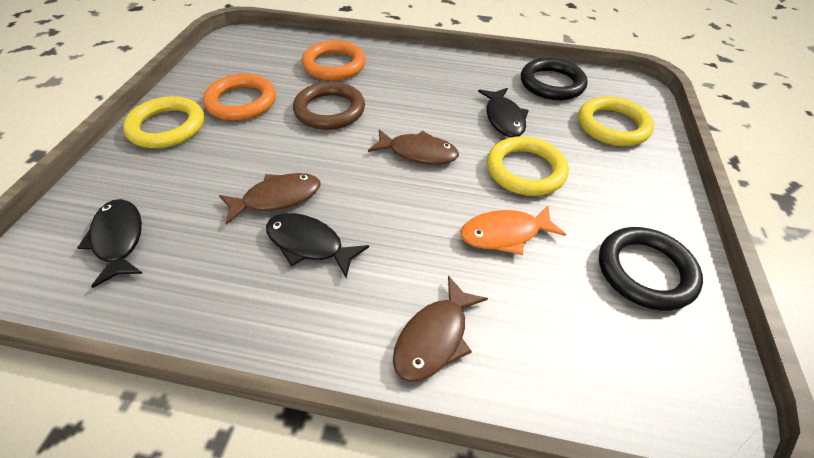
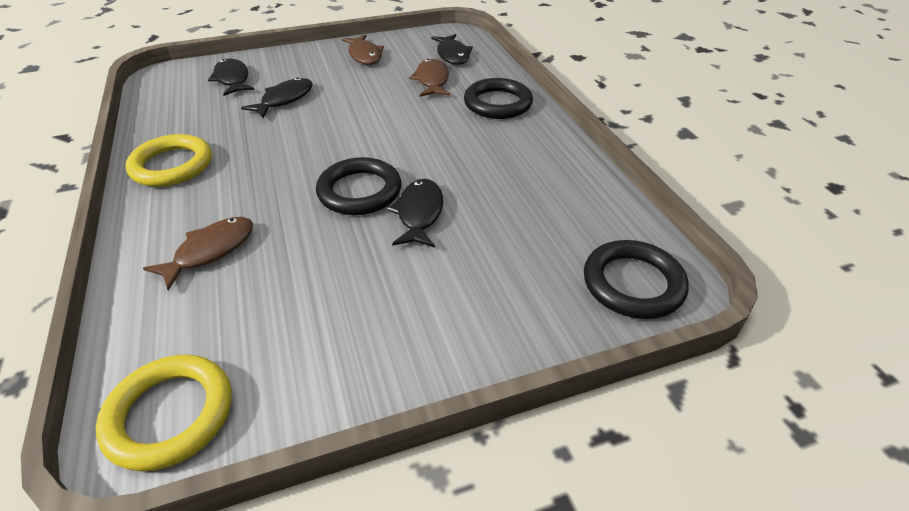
black fish: [77,199,143,288] [266,213,369,278] [478,88,529,137] = 3 -> [208,59,255,96] [241,77,313,118] [387,179,443,248] [431,34,473,65] = 4
black ring: [521,58,588,100] [599,227,703,311] = 2 -> [316,157,401,215] [464,78,533,119] [584,240,689,319] = 3
brown ring: [293,82,365,130] = 1 -> none = 0
orange fish: [460,205,566,255] = 1 -> none = 0
orange ring: [203,74,276,121] [302,40,366,80] = 2 -> none = 0
yellow ring: [123,96,204,148] [487,136,569,196] [578,96,654,146] = 3 -> [96,354,232,471] [126,134,212,187] = 2

